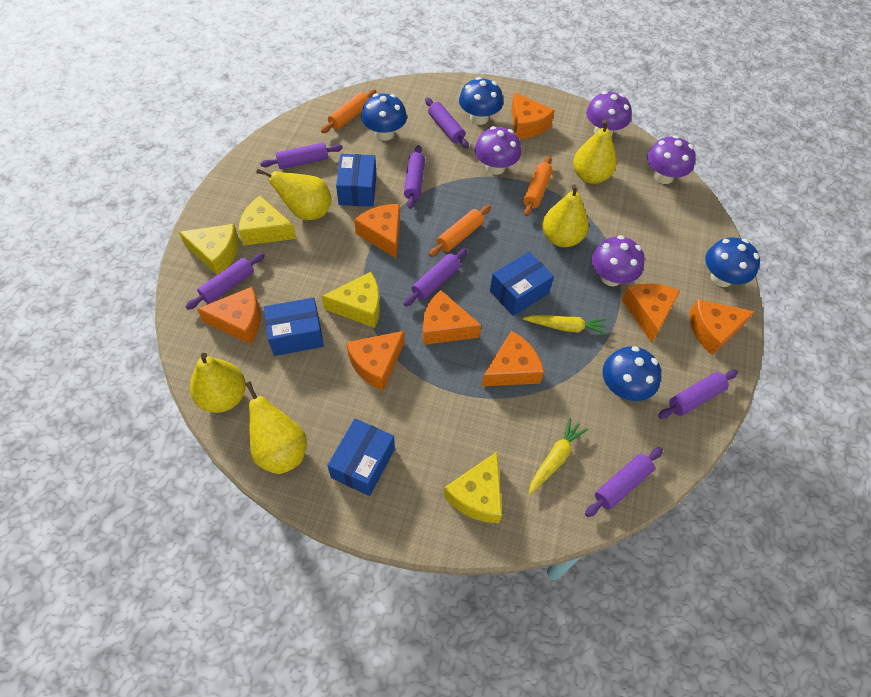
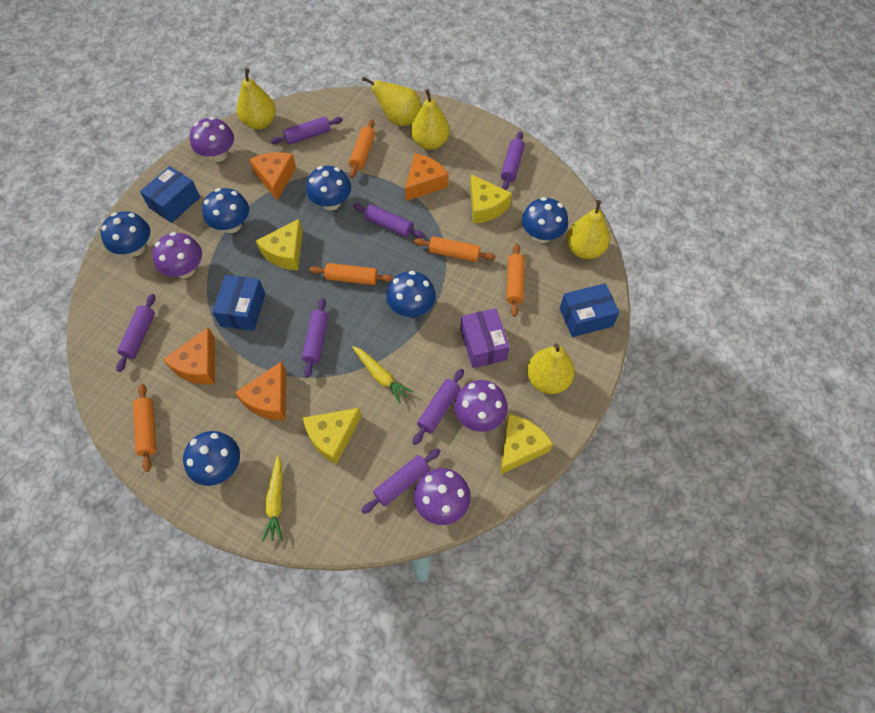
blue box: [264,298,324,356] [327,418,395,496] [336,154,377,207] [490,252,554,316] = 4 -> [140,166,200,223] [212,275,265,331] [560,283,619,337] = 3
blue mushroom: [361,93,407,141] [459,77,503,125] [603,346,661,401] [705,237,760,287] = 4 -> [100,211,150,257] [183,431,240,486] [202,188,249,233] [306,166,351,210] [386,271,436,317] [522,197,568,243] = 6
orange cheese: [197,287,261,344] [346,331,405,391] [354,204,400,259] [423,290,481,345] [482,331,544,386] [512,92,555,139] [622,283,680,343] [689,299,755,355] = 8 -> [163,327,215,384] [235,361,286,420] [249,152,296,201] [405,153,448,201] = 4
orange rolling pin: [321,89,377,133] [429,205,491,257] [523,156,553,216] = 3 -> [133,384,156,472] [309,263,393,285] [349,120,375,178] [414,236,496,262] [506,243,525,317] = 5
purple box: none = 0 -> [460,308,510,368] = 1

